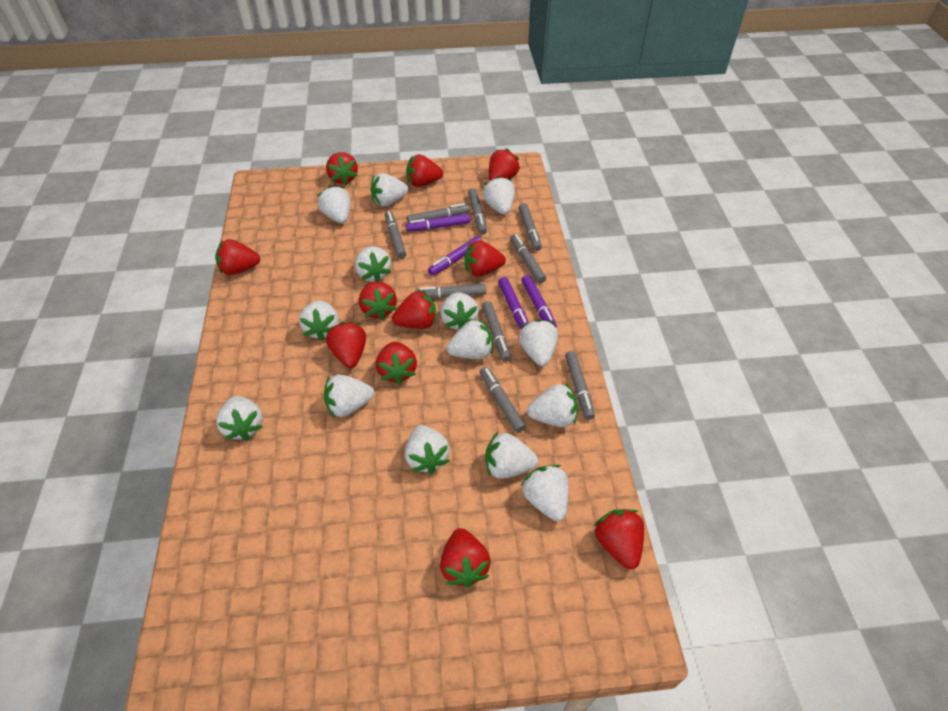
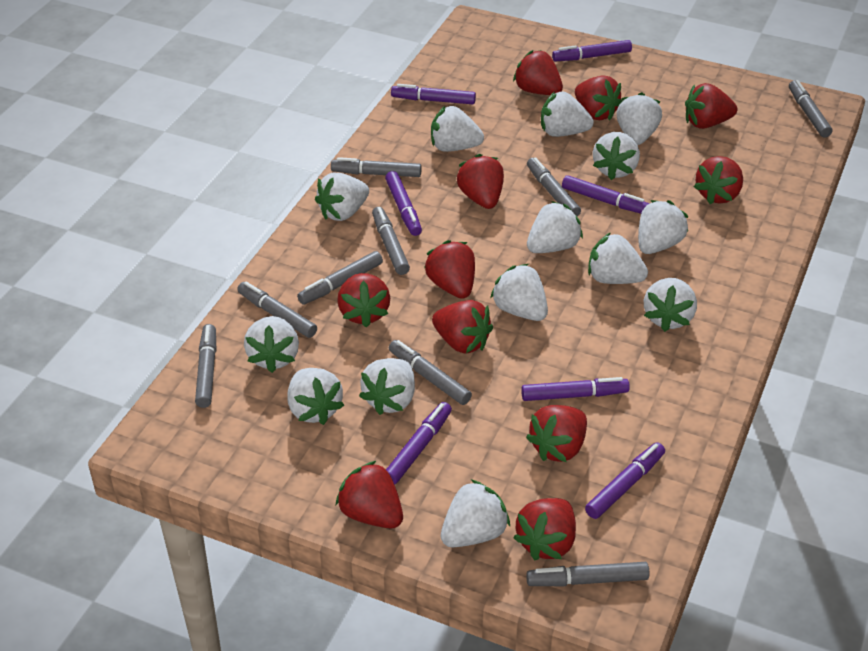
purple marker: [406,214,470,232] [428,236,482,276] [498,277,529,330] [522,275,557,327] = 4 -> [385,171,422,236] [386,402,452,484] [391,84,476,104] [521,377,630,401] [552,40,632,61] [562,175,649,214] [585,442,665,519] = 7

